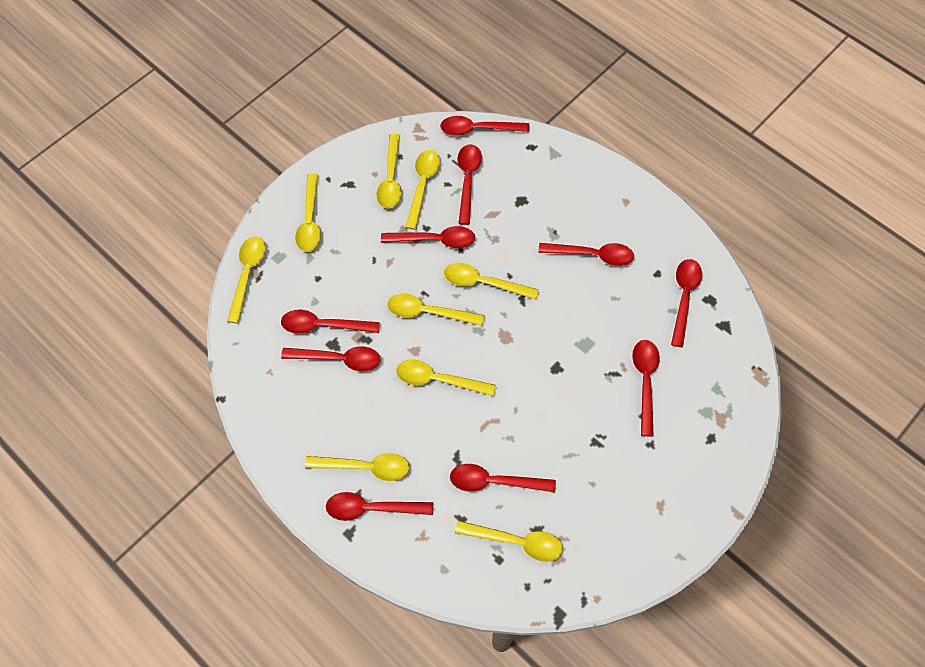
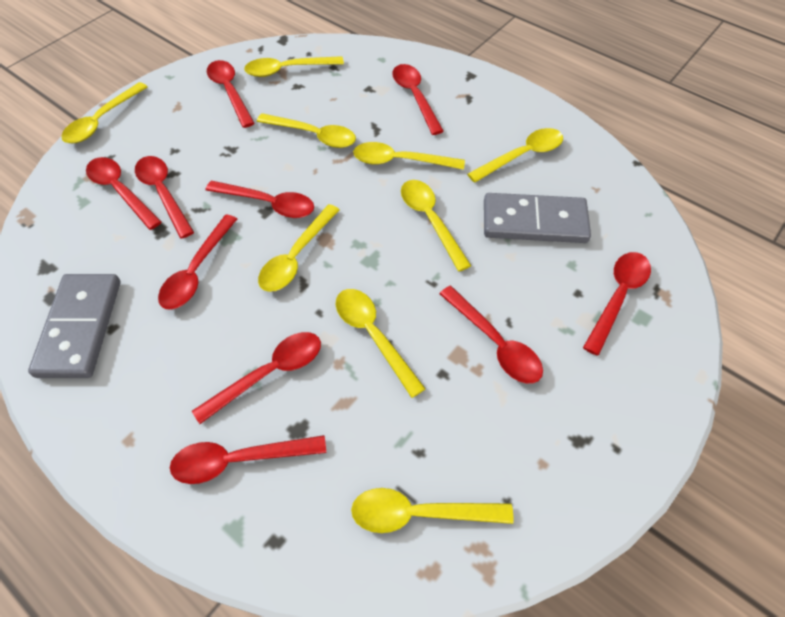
grey domino: none = 0 -> [28,274,120,378] [484,193,591,243] = 2

